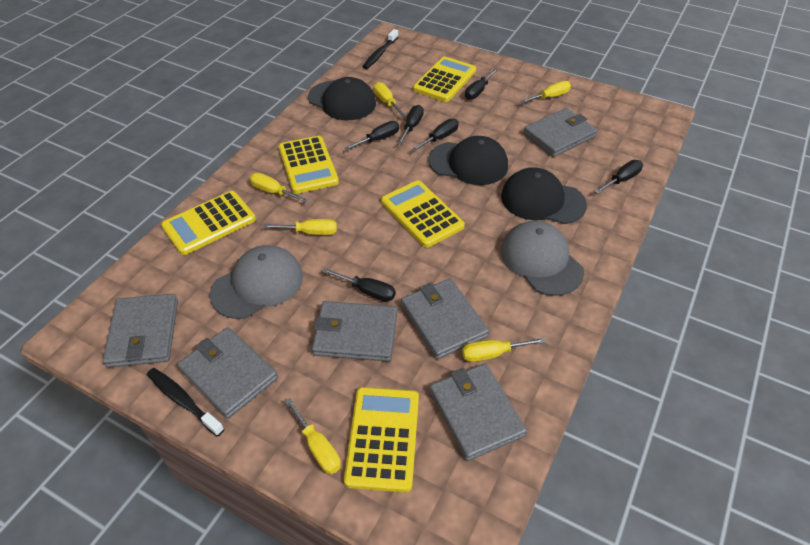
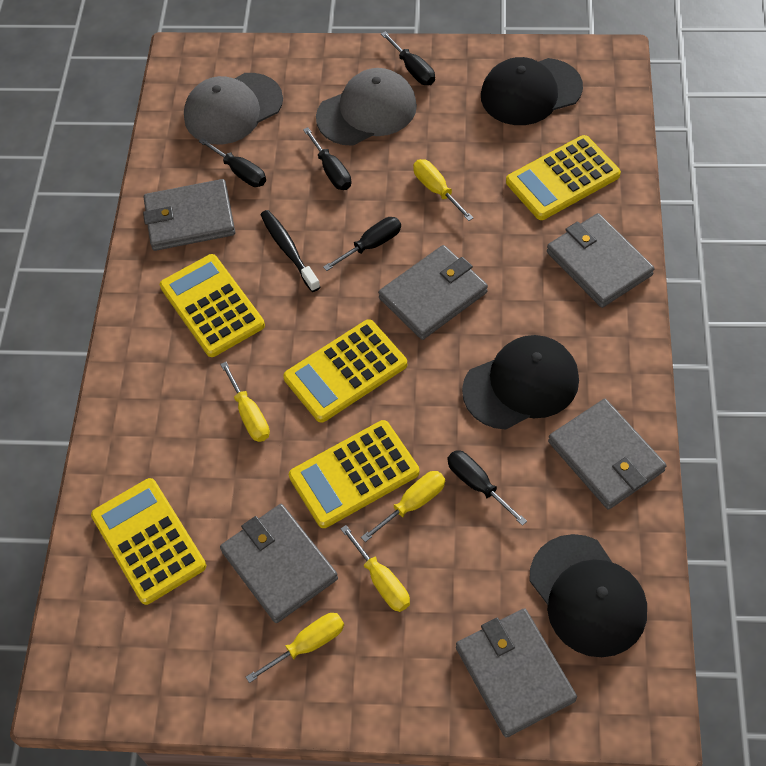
black screwdriver: [323,268,396,302] [344,121,399,150] [397,105,424,145] [411,119,459,152] [465,68,499,100] [594,160,643,194] = 6 -> [199,138,266,187] [303,127,351,190] [323,217,401,271] [381,32,435,85] [447,450,527,526] = 5
black toothbrush: [147,368,224,436] [362,29,398,69] = 2 -> [260,210,320,292] = 1
yellow screwdriver: [250,173,309,203] [264,219,337,235] [285,398,341,474] [373,82,406,117] [462,337,546,362] [520,81,571,104] = 6 -> [220,362,270,442] [246,613,344,683] [341,525,410,612] [361,471,445,542] [413,159,473,221] = 5

